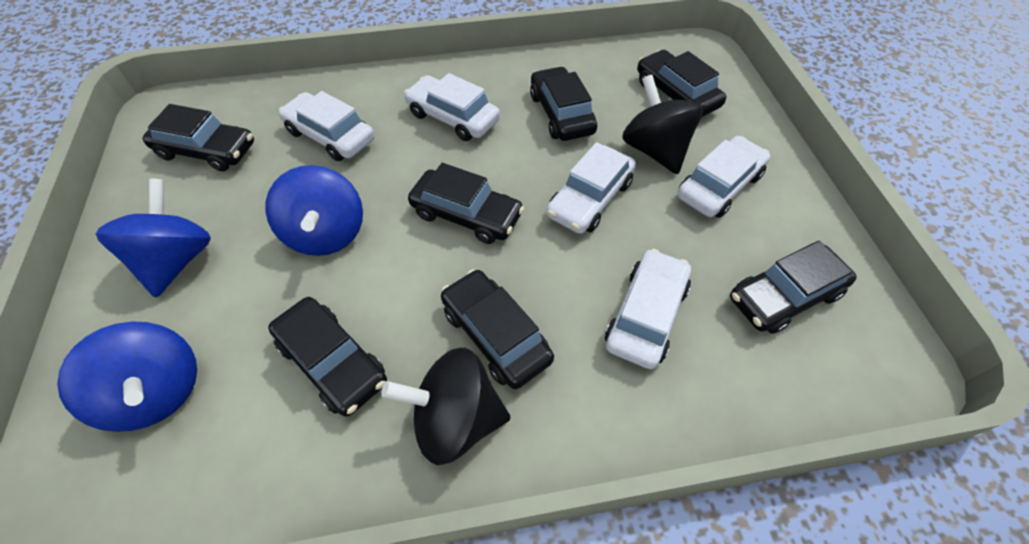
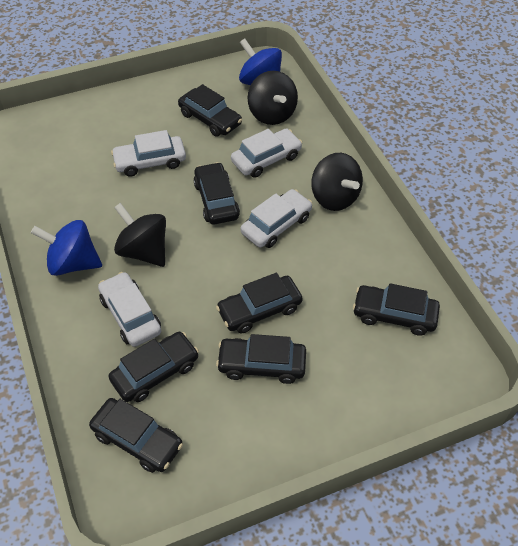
black spinning top: [381,348,510,465] [622,75,703,174] = 2 -> [114,203,166,267] [248,71,298,125] [311,153,363,211] = 3
blue spinning top: [57,322,197,432] [96,178,211,297] [265,165,363,256] = 3 -> [31,220,102,276] [239,38,282,85] = 2
white car: [279,91,374,161] [404,73,500,141] [546,142,636,234] [605,249,691,369] [677,136,770,218] = 5 -> [98,272,161,347] [111,130,186,177] [231,129,302,178] [241,189,312,248] = 4

